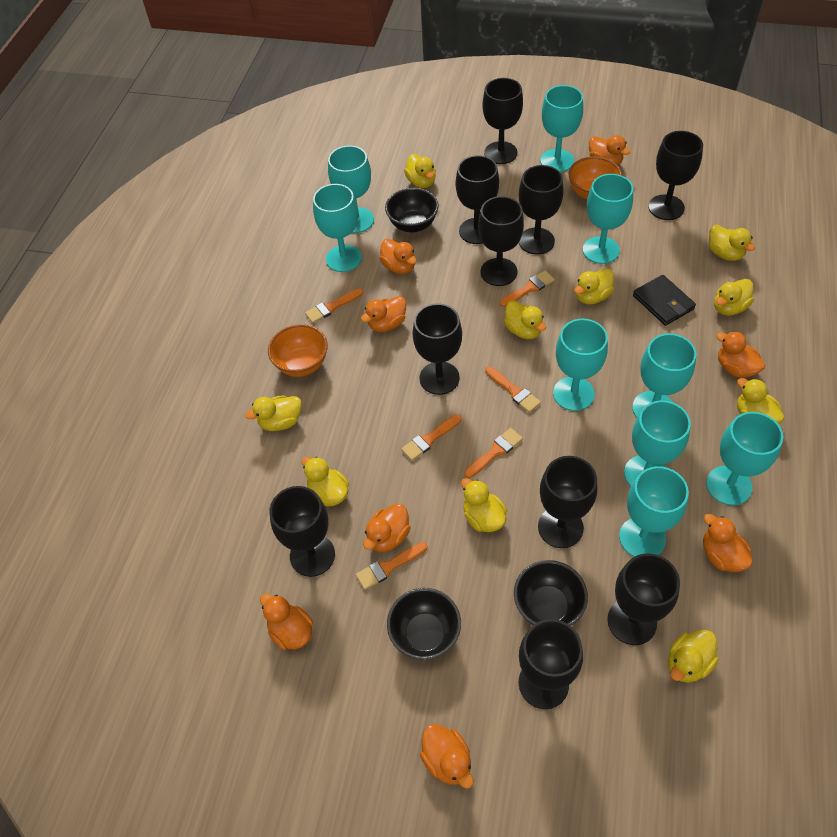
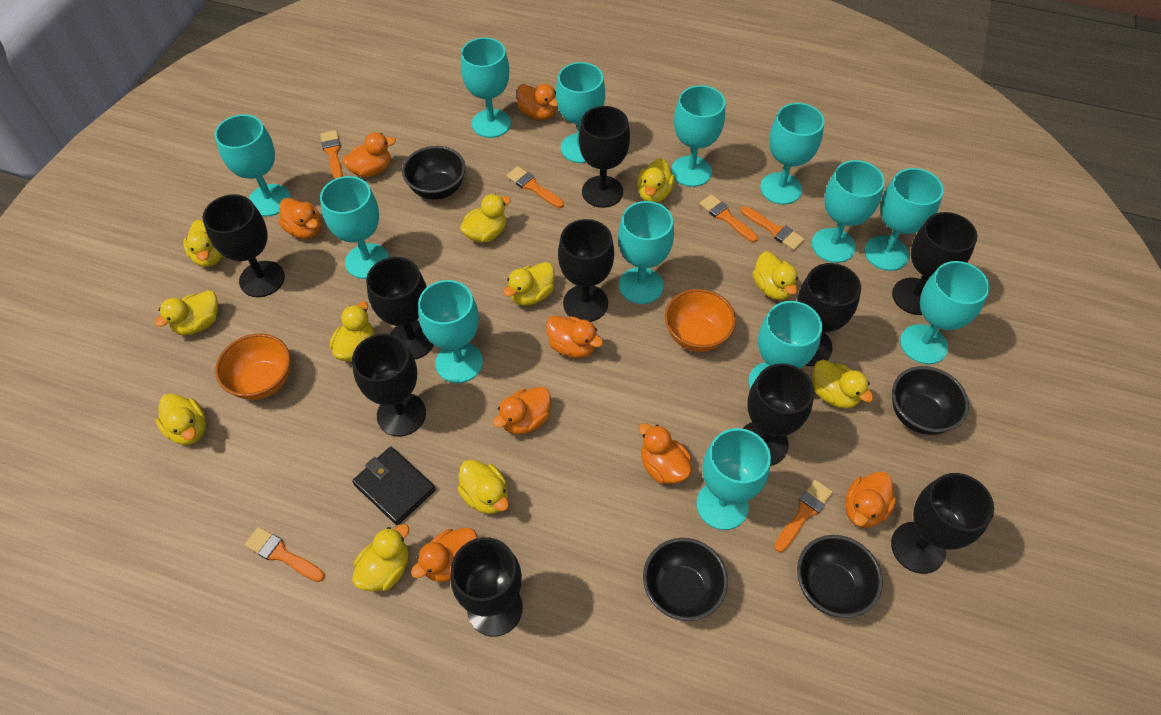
black bowl: [385,188,439,232] [387,588,461,660] [514,560,588,626] = 3 -> [402,146,466,200] [643,538,728,621] [797,535,883,618] [892,366,969,435] = 4
turquoise goblet: [313,184,362,272] [328,145,374,233] [540,85,583,172] [553,319,608,411] [583,174,633,264] [619,466,689,557] [624,400,691,486] [632,333,696,418] [706,412,783,506] = 9 -> [215,114,291,217] [320,176,389,279] [418,280,483,383] [461,38,511,138] [556,62,605,163] [618,201,674,304] [671,85,725,187] [696,428,771,530] [748,301,822,389] [760,103,824,204] [812,160,885,263] [865,168,944,271] [900,261,990,364] = 13
yellow duck: [245,395,302,431] [302,457,349,506] [404,154,436,188] [461,478,507,532] [504,301,546,339] [574,268,614,304] [668,630,719,683] [709,225,755,261] [714,279,754,316] [737,378,784,424] = 10 -> [154,290,218,336] [156,394,206,445] [183,220,223,267] [330,302,374,362] [352,524,409,592] [457,460,509,514] [460,194,511,243] [503,262,555,306] [637,158,675,203] [752,251,798,300] [813,360,874,409] = 11

